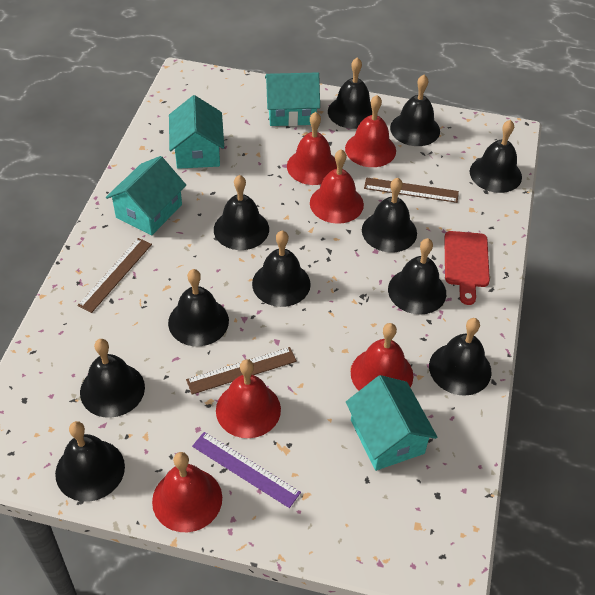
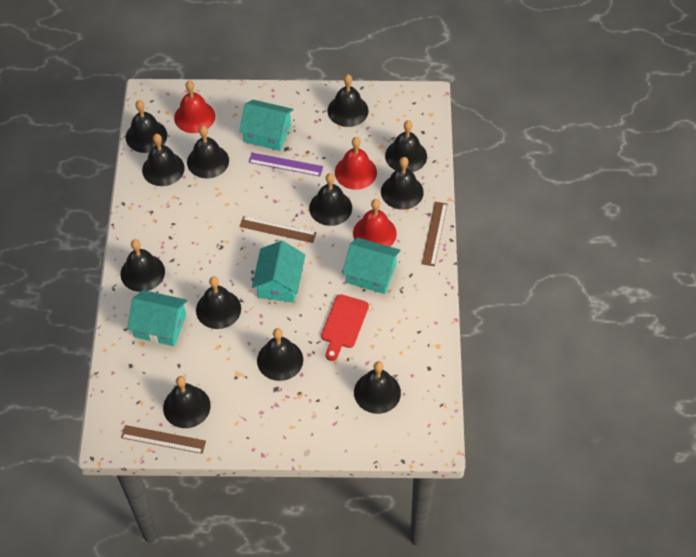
black bell: [55,421,125,502] [80,339,145,418] [168,269,229,346] [214,175,269,250] [252,230,311,307] [328,57,372,129] [362,178,417,253] [388,238,446,315] [390,75,440,146] [429,318,492,396] [470,120,522,193] = 11 -> [120,239,165,292] [126,100,167,153] [142,134,185,186] [163,376,210,428] [187,126,229,179] [196,277,241,329] [257,328,303,381] [309,173,352,226] [327,74,369,127] [354,361,401,414] [381,157,424,210] [385,120,427,172] = 12
red bell: [152,452,222,532] [216,359,281,438] [287,112,337,185] [310,149,364,224] [345,95,396,167] [351,323,413,391] = 6 -> [174,81,215,133] [335,137,377,190] [353,199,397,247] = 3

